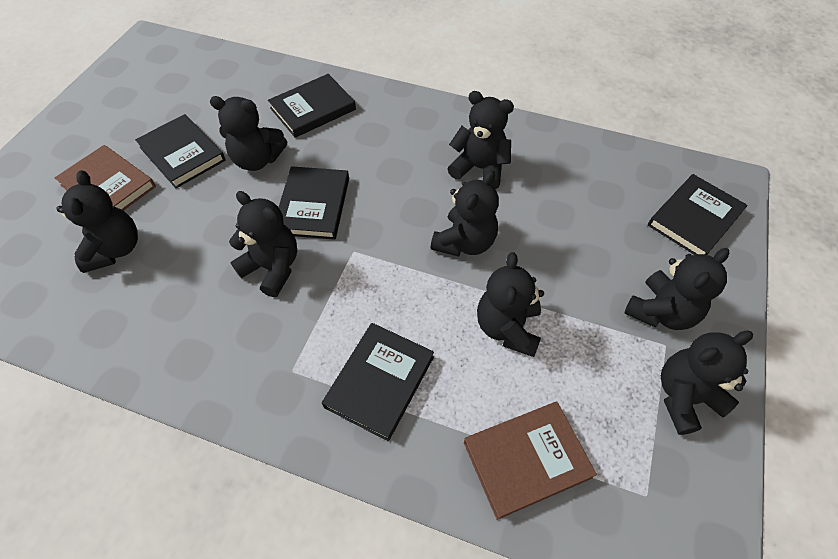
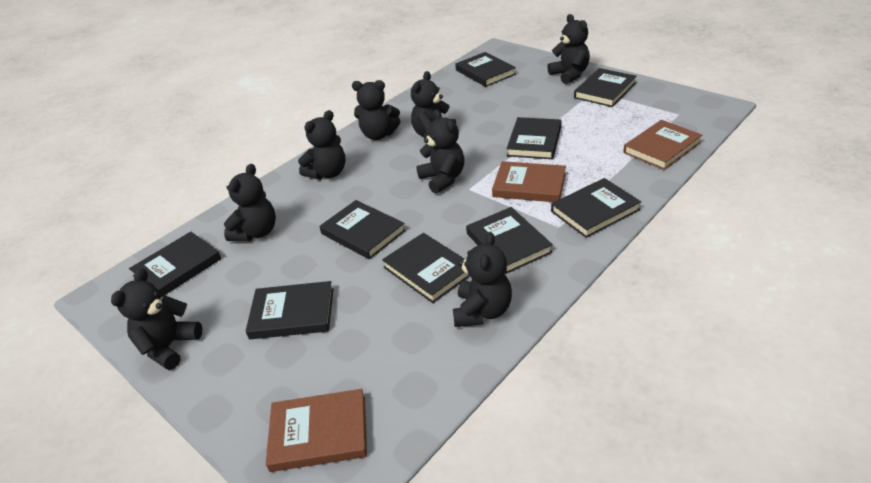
black book: [135,114,226,188] [268,74,356,138] [279,166,349,240] [322,323,434,442] [648,174,748,255] = 5 -> [129,232,222,298] [246,281,333,339] [319,200,406,260] [382,233,470,303] [455,52,516,87] [466,207,553,274] [506,117,561,159] [551,178,641,238] [574,68,637,107] = 9
brown book: [55,145,156,211] [464,402,597,520] = 2 -> [266,389,367,472] [492,161,566,202] [623,120,702,170] = 3

